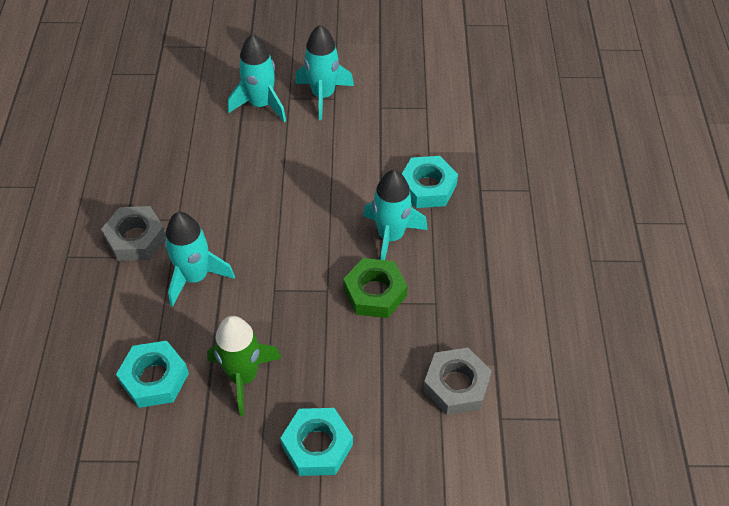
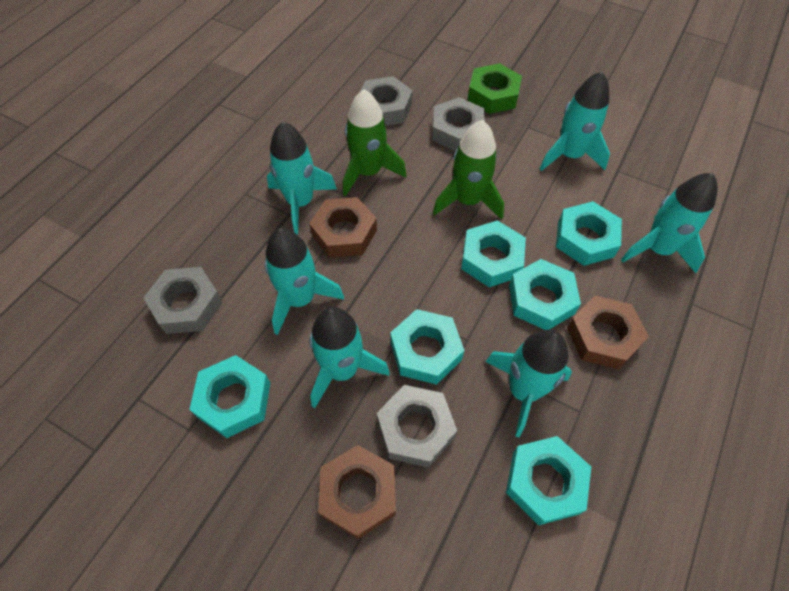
brown nut: none = 0 -> [309,197,377,258] [318,445,396,539] [567,296,649,370] = 3
green rocket: [207,316,282,416] = 1 -> [343,89,406,197] [433,120,504,220] = 2
grey nut: [101,206,166,261] [423,348,492,415] = 2 -> [143,267,223,334] [360,76,413,126] [377,385,457,468] [432,97,485,151] = 4
turquoise nut: [116,341,189,408] [280,408,353,476] [402,156,458,208] = 3 -> [189,355,270,438] [390,309,465,385] [461,220,526,287] [506,436,591,525] [509,259,581,330] [556,201,622,266] = 6
turquoise rocket: [165,212,235,306] [228,34,286,122] [295,25,354,120] [363,170,428,260] = 4 -> [265,228,344,335] [267,121,337,235] [309,307,390,408] [485,330,572,437] [540,71,610,171] [621,173,718,273] = 6

